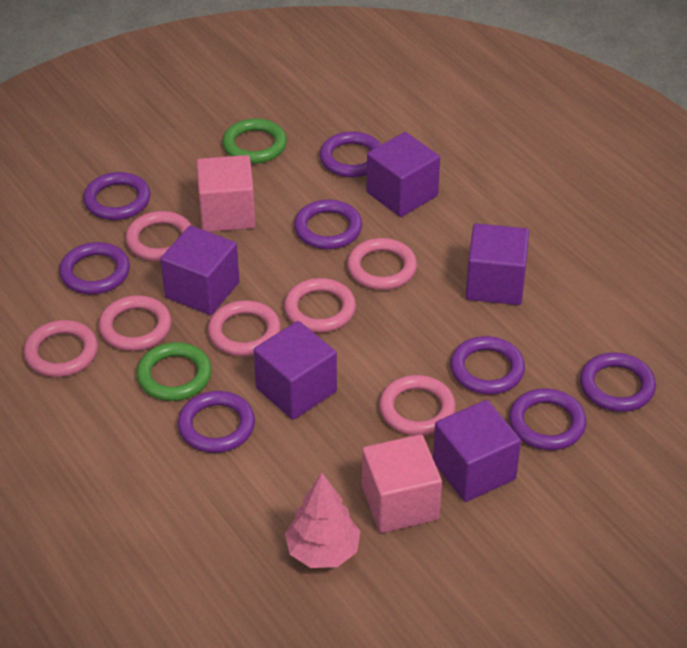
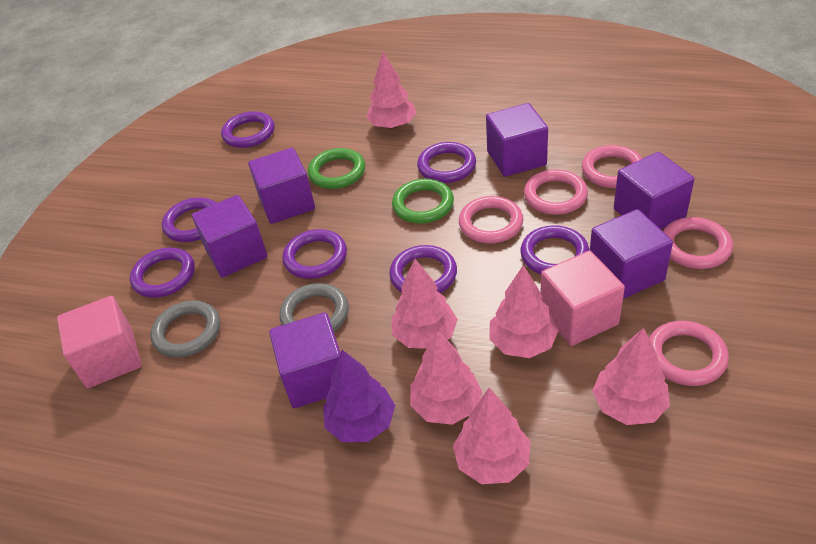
grey ring: none = 0 -> [150,301,220,358] [279,283,349,332] = 2
pink ring: [24,320,98,377] [99,295,172,351] [125,211,192,261] [208,300,281,356] [284,278,356,333] [347,238,417,290] [379,375,456,436] = 7 -> [459,196,523,244] [524,169,588,215] [582,145,642,188] [649,321,729,386] [663,217,733,269] = 5
pink tree: [285,473,360,568] = 1 -> [366,52,416,129] [391,259,458,349] [410,330,482,425] [453,388,530,484] [489,265,558,358] [592,328,670,425] = 6
purple cube: [160,226,239,315] [254,321,337,420] [366,132,440,217] [433,400,521,502] [466,223,529,305] = 5 -> [192,195,267,277] [248,148,315,224] [269,312,340,408] [486,103,548,177] [590,209,673,299] [614,152,694,229] = 6
purple ring: [59,242,130,294] [83,172,150,220] [178,391,255,453] [294,199,362,249] [320,132,381,177] [450,336,525,395] [509,388,587,450] [580,352,656,412] = 8 -> [130,248,195,298] [162,197,216,242] [221,111,275,148] [282,229,347,279] [389,245,457,293] [417,142,476,183] [520,225,589,274] = 7
purple tree: none = 0 -> [323,350,395,442] = 1

